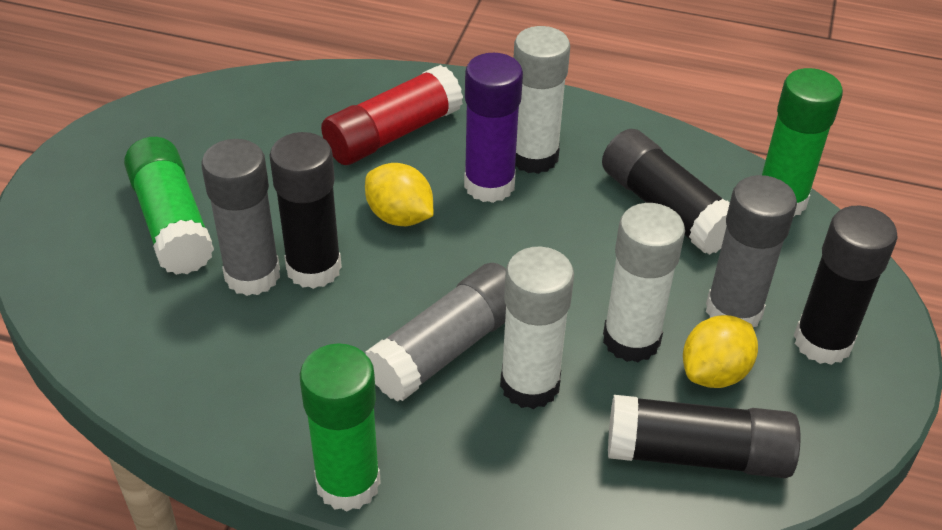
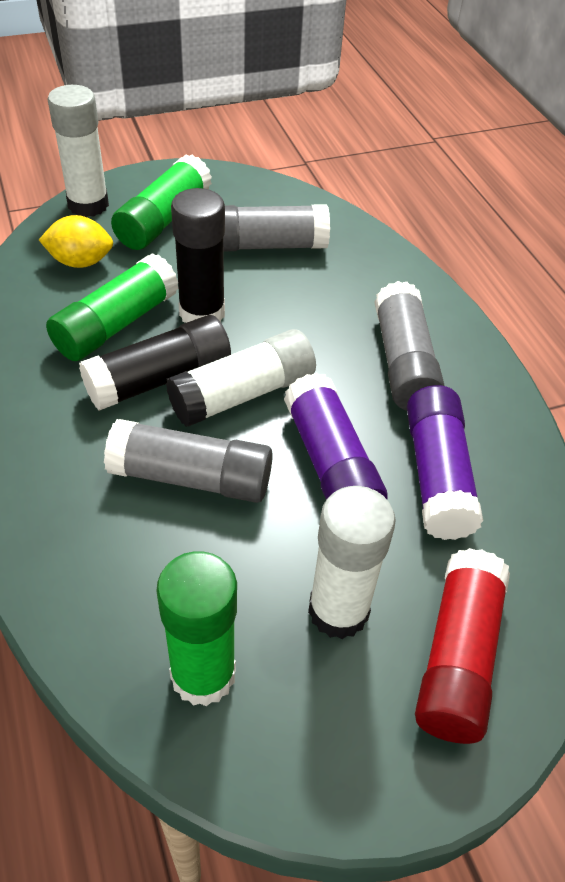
black glue stick: [269,132,342,289] [602,129,730,255] [608,395,801,478] [794,206,898,365] = 4 -> [79,315,231,411] [171,188,225,323] = 2
purple glue stick: [464,53,523,203] = 1 -> [284,373,388,499] [407,385,483,540] = 2
yellow lemon: [365,163,433,226] [683,315,758,388] = 2 -> [39,215,113,268] = 1

